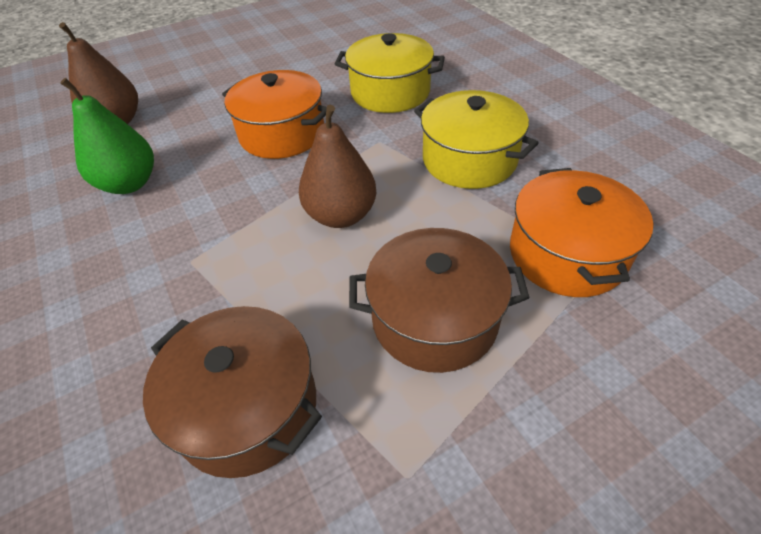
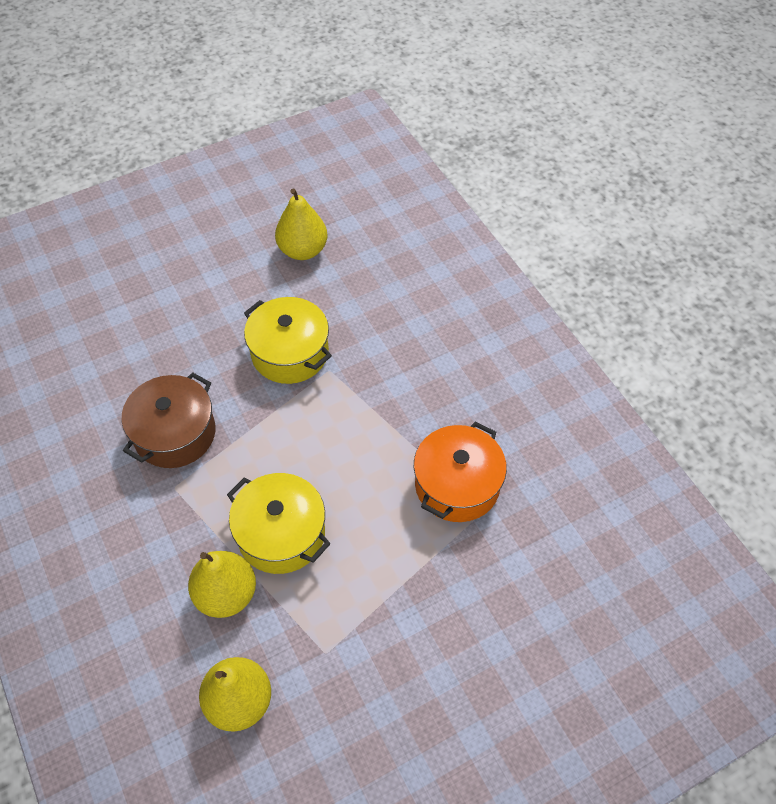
brown pear: [59,22,138,124] [299,105,376,228] = 2 -> none = 0
brown pot: [143,306,322,478] [349,228,530,373] = 2 -> [122,373,216,468] = 1
green pear: [60,78,154,194] = 1 -> none = 0
orange pot: [222,70,327,159] [510,168,653,297] = 2 -> [414,421,507,522] = 1
yellow pear: none = 0 -> [188,551,256,618] [199,657,271,732] [275,188,327,260] = 3

